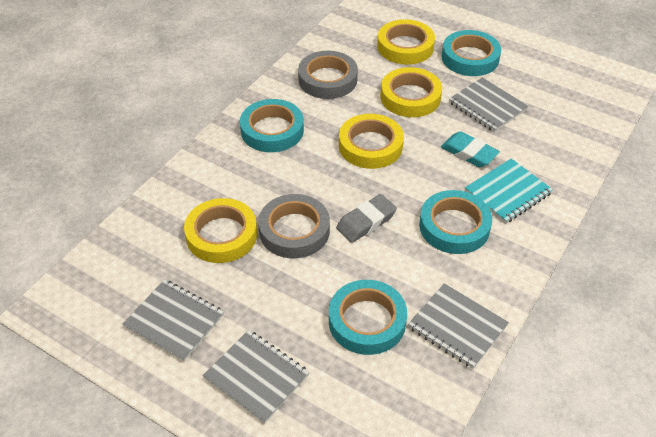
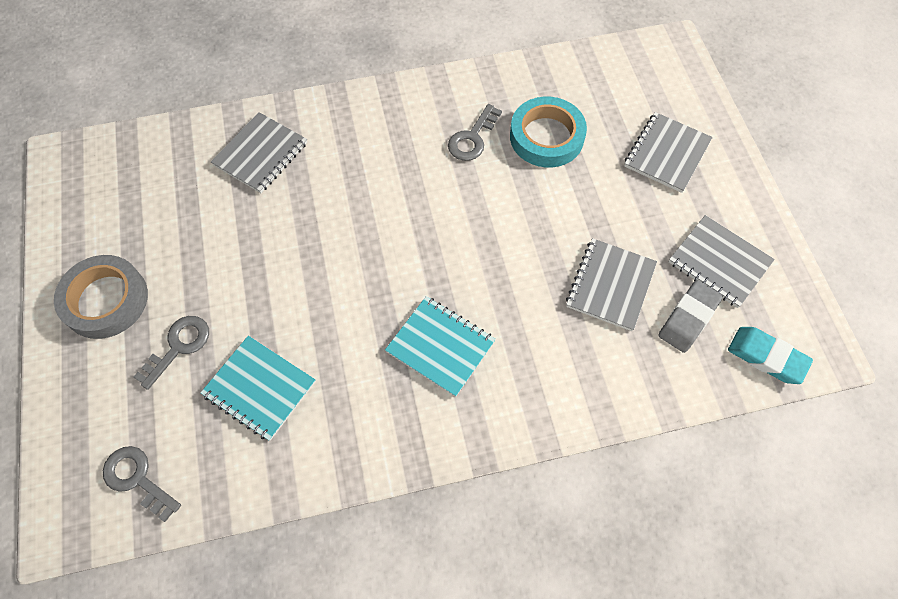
grey key: none = 0 -> [103,446,181,522] [134,316,209,390] [448,104,502,161] = 3
grey tape: [258,194,330,258] [298,51,358,99] = 2 -> [54,255,148,339] = 1
turquoise notebook: [465,158,553,224] = 1 -> [200,336,316,441] [385,296,496,397] = 2
turquoise tape: [240,99,304,152] [329,280,407,355] [419,190,492,254] [442,30,501,76] = 4 -> [510,97,587,167] = 1
yellow tape: [184,198,257,263] [339,114,404,169] [377,19,435,65] [381,67,442,117] = 4 -> none = 0

